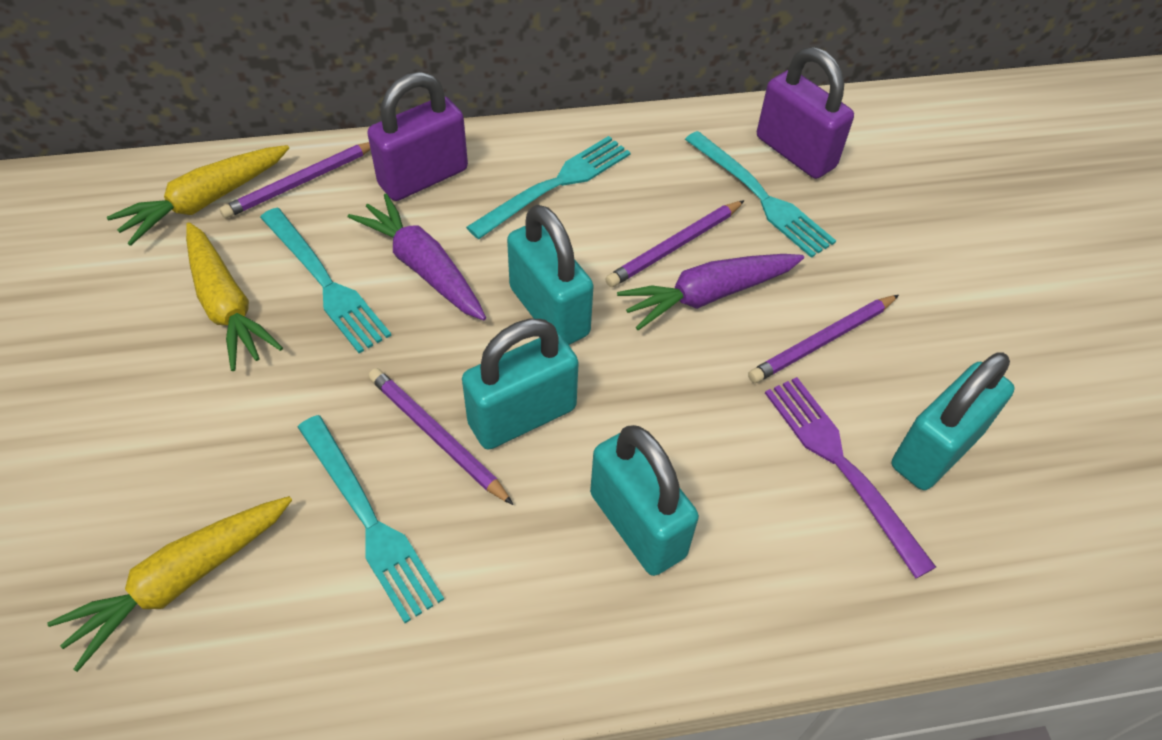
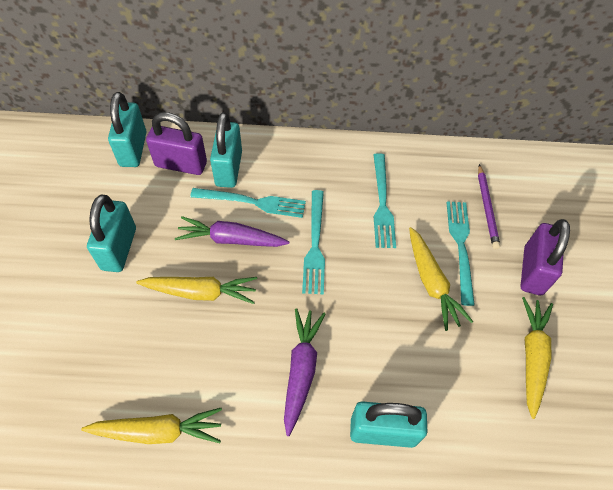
purple fork: [765,377,936,579] = 1 -> none = 0
purple pencil: [220,142,371,219] [368,368,513,505] [605,200,745,287] [748,295,899,383] = 4 -> [478,164,500,249] = 1
yellow carrot: [47,496,292,672] [107,145,289,246] [186,222,283,371] = 3 -> [81,408,222,444] [136,277,257,304] [409,227,473,331] [522,297,553,419] = 4

